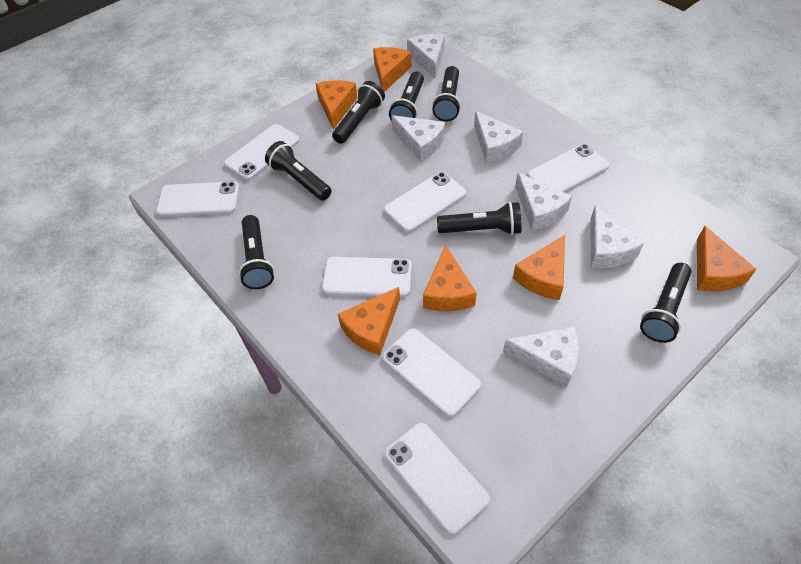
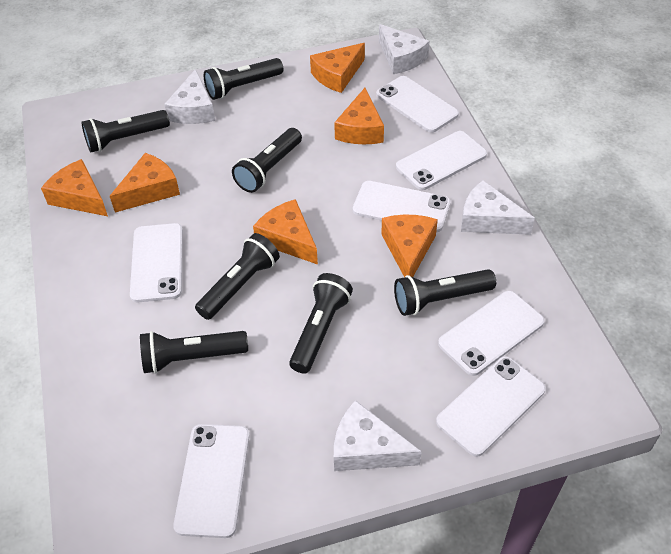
white cheese: [391,115,445,162] [407,34,445,78] [474,111,523,163] [503,326,579,387] [515,172,572,230] [590,205,644,268] = 6 -> [164,69,215,124] [334,400,422,471] [379,24,429,74] [461,180,535,235] = 4

